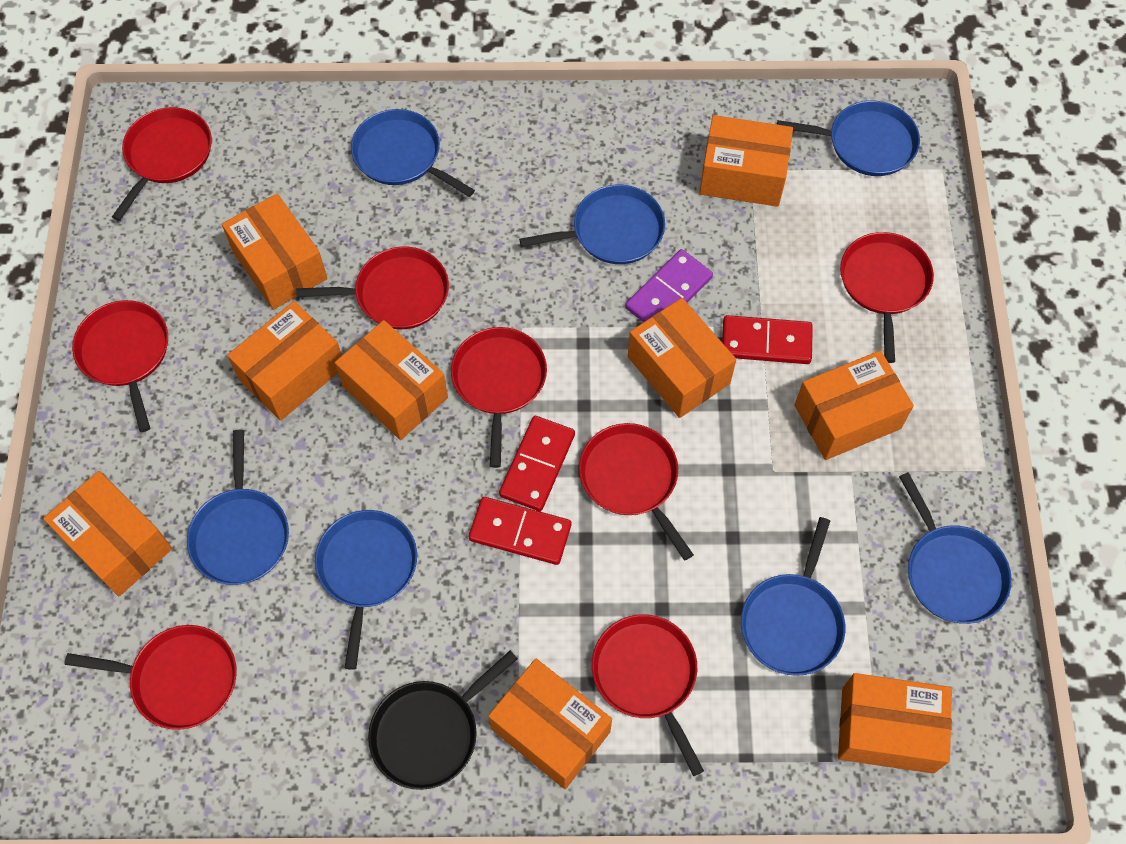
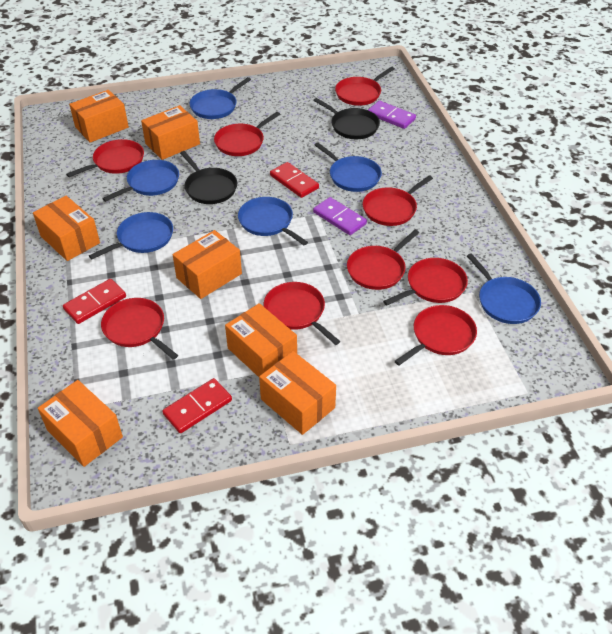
black pan: [368,651,517,790] = 1 -> [180,151,237,204] [313,98,380,139] = 2
blue pan: [187,430,289,585] [315,510,417,670] [351,109,475,197] [519,185,665,264] [741,517,845,676] [777,100,920,176] [899,472,1012,624] = 7 -> [89,212,173,259] [102,160,179,202] [190,77,251,119] [238,197,308,245] [315,142,382,192] [467,253,541,324] = 6
orange box: [43,471,172,596] [222,194,327,310] [227,301,342,421] [335,320,448,440] [488,659,612,789] [628,298,736,418] [699,115,793,207] [795,350,914,460] [838,673,952,774] = 9 -> [33,196,100,261] [38,380,123,467] [69,90,129,143] [141,105,200,160] [172,230,242,299] [225,303,297,377] [259,351,336,435] = 7
purple domino: [625,249,713,323] = 1 -> [313,197,367,235] [368,101,416,129] = 2
red pan: [64,625,237,730] [72,300,168,432] [112,107,212,221] [296,247,449,329] [451,327,547,468] [579,423,694,560] [592,614,704,776] [840,232,934,363] = 8 -> [66,139,144,177] [101,298,178,360] [214,112,280,156] [264,282,340,345] [335,67,395,106] [347,230,419,290] [363,175,433,226] [383,258,468,306] [395,305,477,365] = 9

